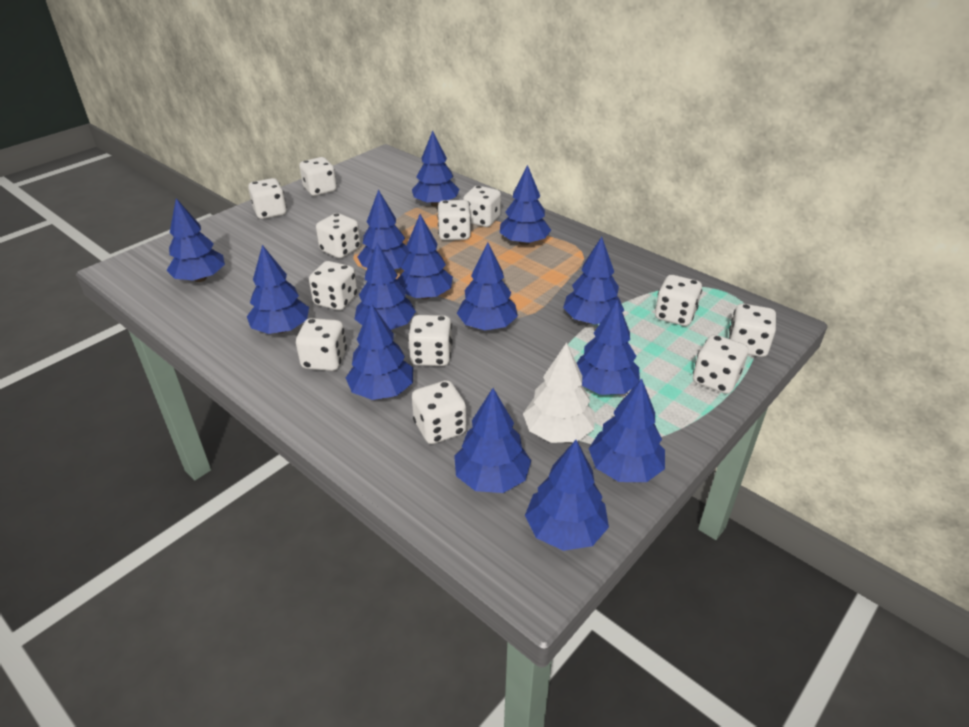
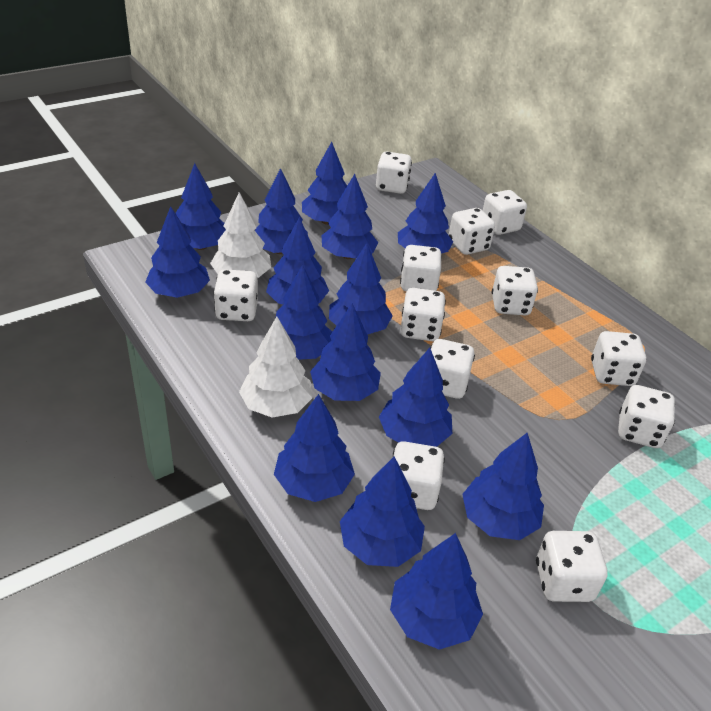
blue tree: [166,198,225,282] [247,245,309,334] [346,303,413,400] [355,243,416,330] [357,190,409,269] [396,214,453,299] [412,130,459,207] [454,388,531,493] [457,242,518,330] [500,165,551,245] [525,440,609,551] [563,237,624,324] [577,300,640,395] [589,379,665,482] = 14 -> [145,206,210,298] [176,163,226,250] [255,168,308,254] [266,217,329,304] [274,394,355,502] [276,265,332,360] [302,142,347,225] [310,303,381,401] [321,174,378,259] [329,243,393,335] [340,456,425,567] [379,348,452,447] [390,533,483,650] [398,173,453,254] [462,433,544,540] = 15
white tree: [523,342,595,443] = 1 -> [210,192,271,278] [239,317,312,417] = 2

